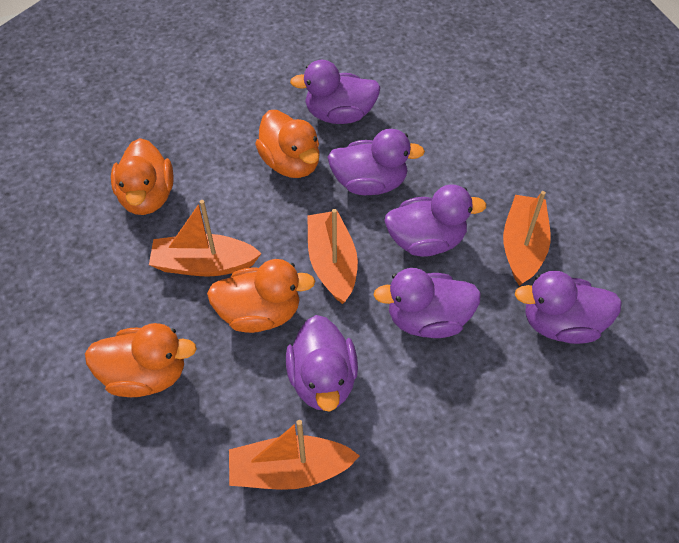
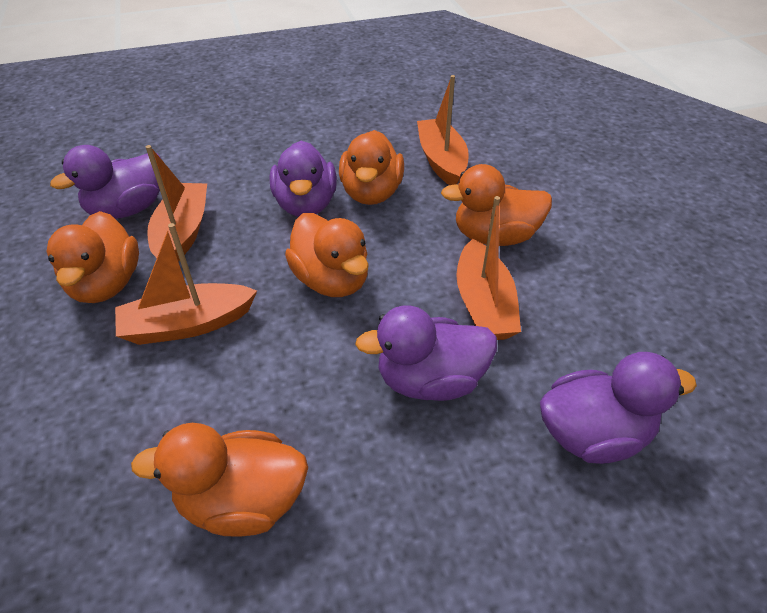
orange duck: [85,323,197,397] [111,138,174,215] [207,259,315,333] [255,110,320,178] = 4 -> [46,211,139,303] [131,423,308,537] [285,213,369,297] [339,130,404,205] [441,164,552,246] = 5
purple duck: [286,315,358,412] [290,60,381,124] [328,129,425,195] [373,268,481,338] [384,185,487,257] [514,270,622,344] = 6 -> [50,145,162,219] [270,141,337,217] [355,306,497,401] [540,352,697,464] = 4

